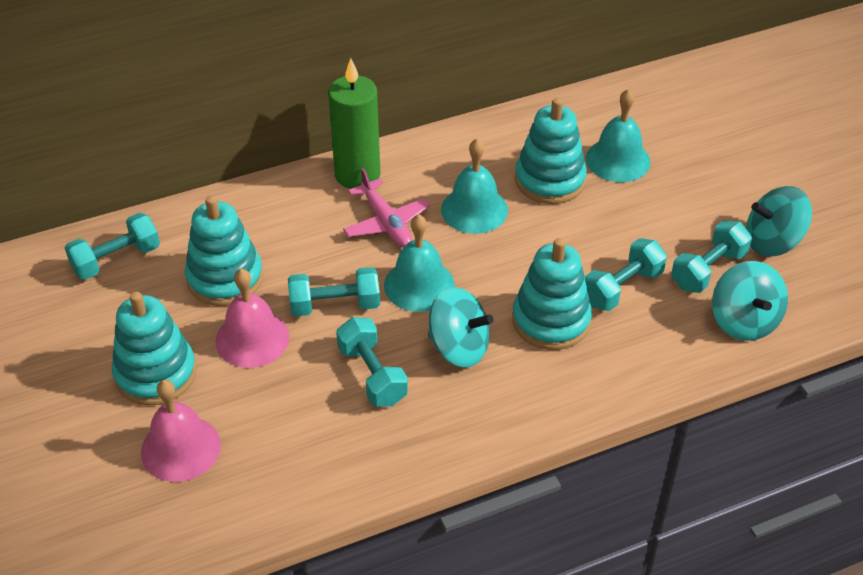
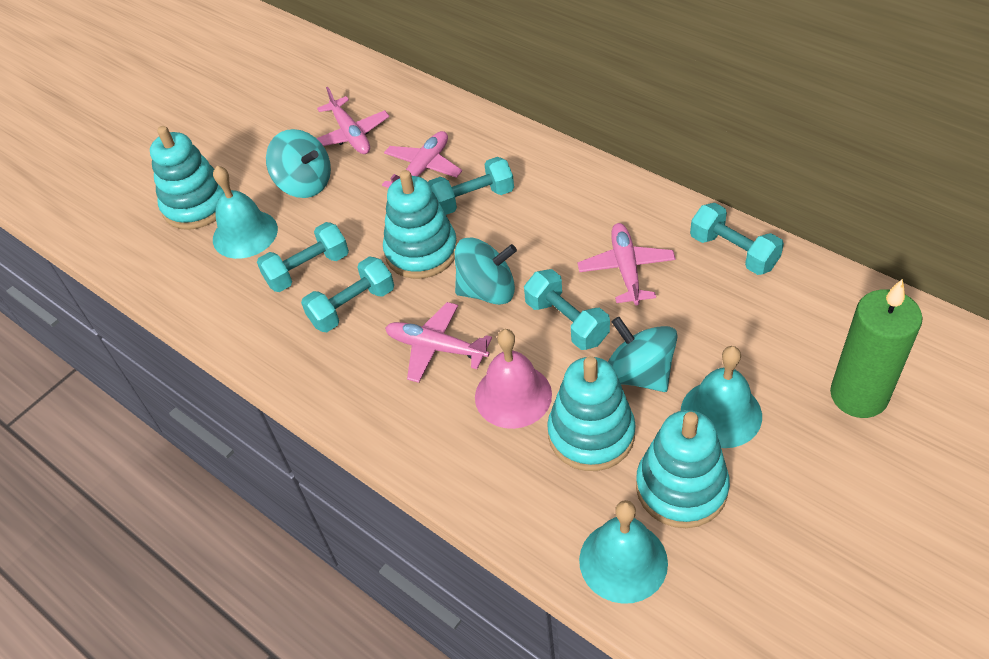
pink bell: [141,380,221,482] [216,269,289,368] = 2 -> [475,329,552,429] = 1
pink plane: [343,168,431,248] = 1 -> [316,87,389,154] [382,131,462,188] [385,302,492,383] [577,223,676,305] = 4

